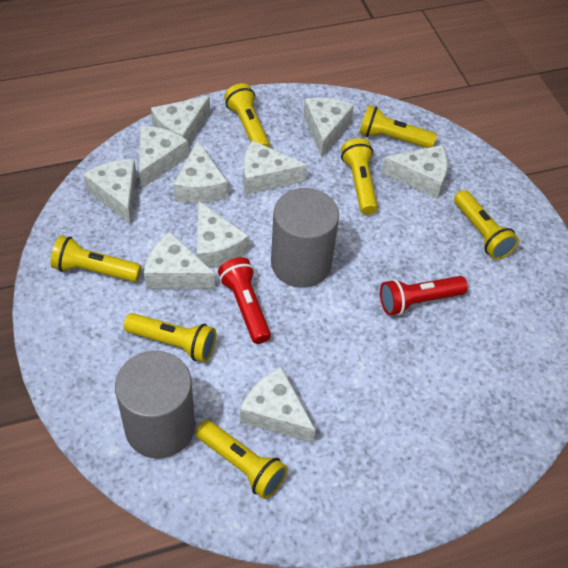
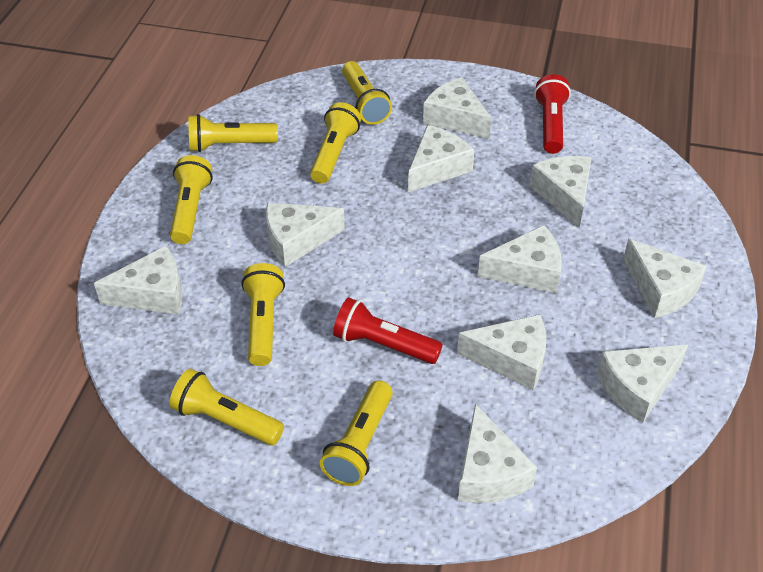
grey cylinder: [115,351,195,459] [271,188,339,288] = 2 -> none = 0

